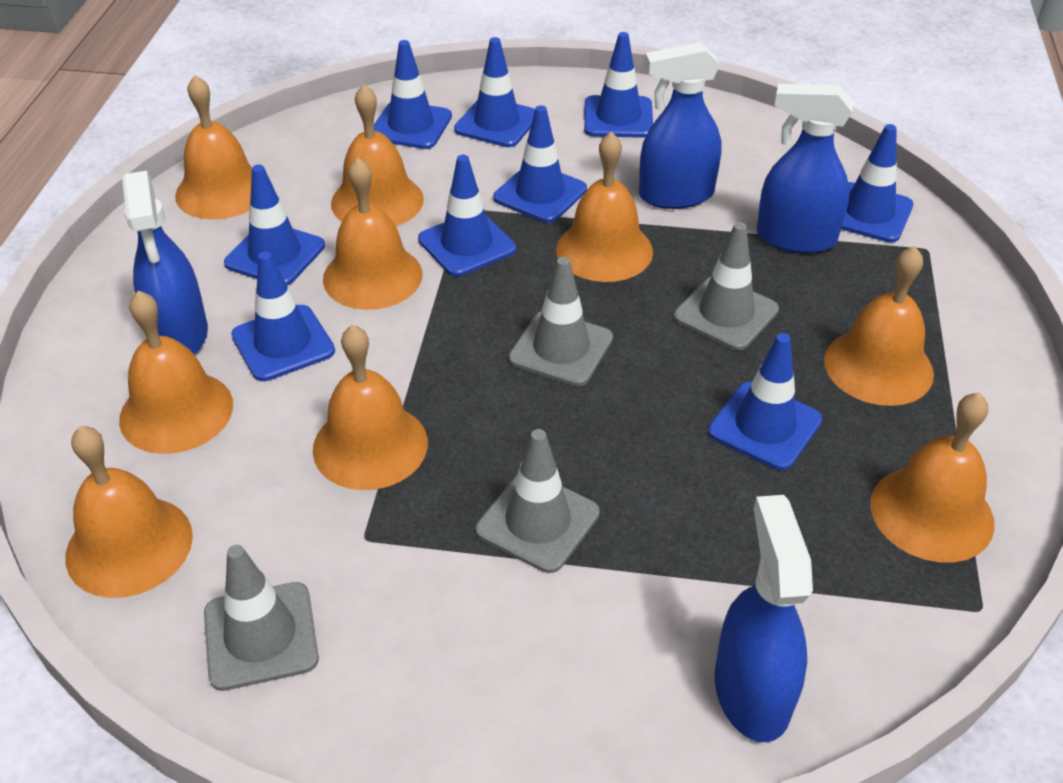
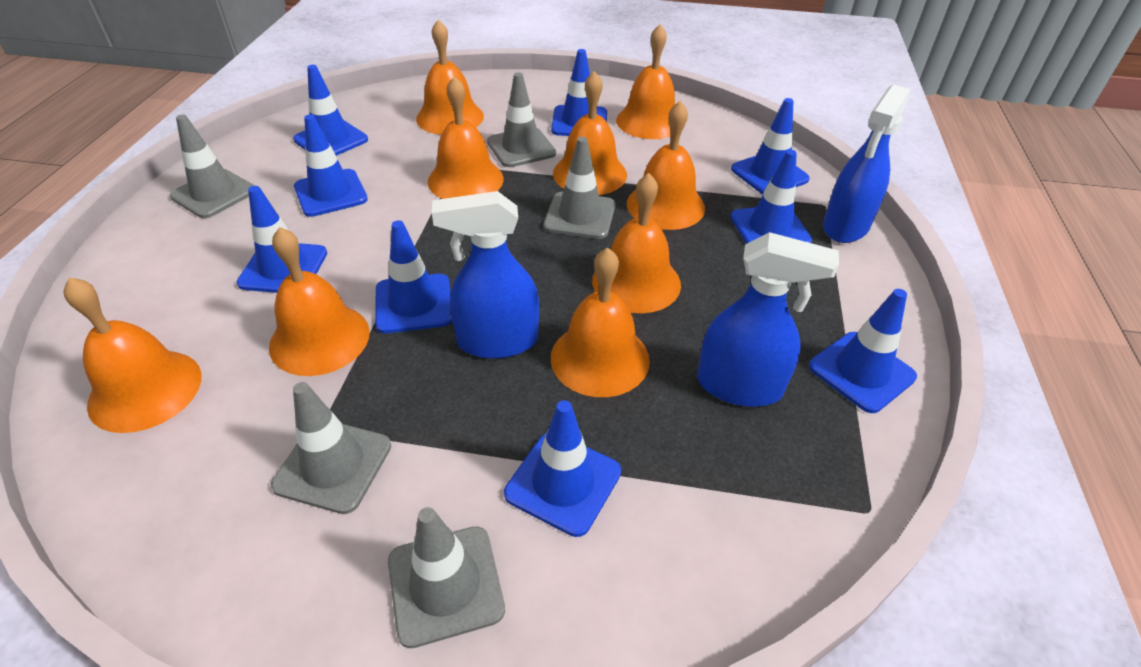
blue spray bottle: [122,171,208,354] [639,42,721,209] [715,495,813,742] [757,84,853,253] = 4 -> [432,191,539,359] [697,232,839,407] [823,84,910,243] = 3
grey traffic cone: [204,545,319,691] [476,429,600,573] [509,257,613,386] [674,222,779,350] = 4 -> [170,115,254,218] [271,382,391,514] [388,507,505,648] [487,73,556,167] [544,137,615,239] = 5

